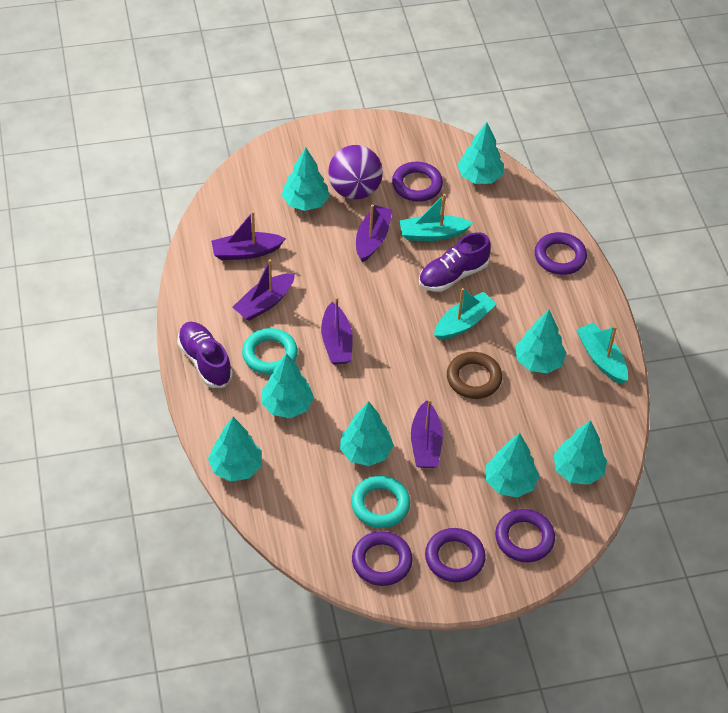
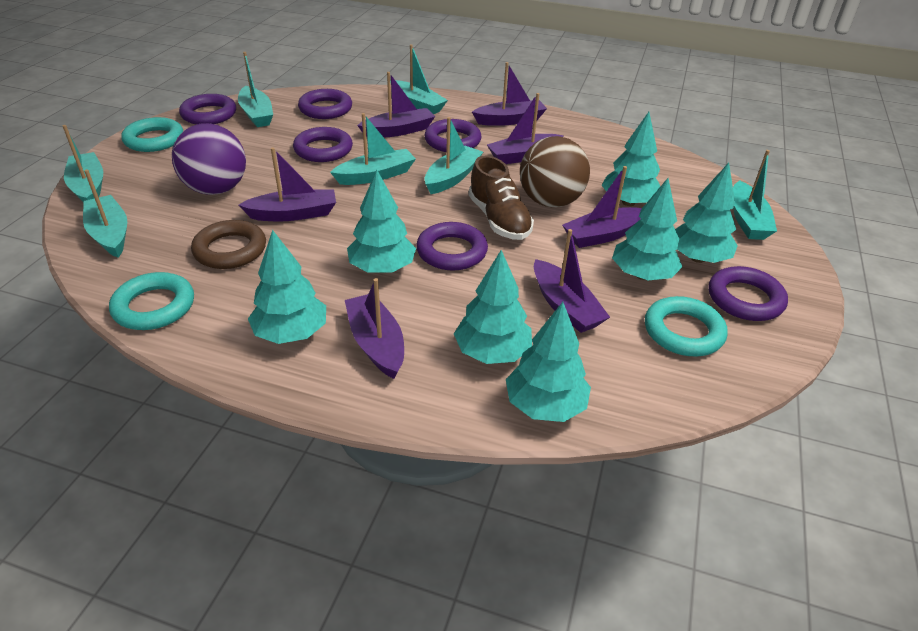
brown ball: none = 0 -> [520,136,590,207] = 1
brown shoe: none = 0 -> [468,156,534,240] = 1
purple boat: [211,211,286,260] [232,259,295,321] [321,297,353,365] [356,205,392,262] [411,399,443,468] = 5 -> [239,147,336,221] [345,278,404,379] [357,72,435,138] [472,62,547,126] [487,93,564,164] [534,229,610,333] [562,166,642,248] = 7
purple ring: [352,531,413,586] [392,162,443,202] [425,528,486,582] [495,509,555,562] [535,232,587,275] = 5 -> [179,94,236,125] [293,127,353,162] [298,89,352,119] [416,222,488,271] [424,119,482,152] [709,266,788,321] = 6
purple shoe: [177,322,233,388] [419,233,491,291] = 2 -> none = 0
turquoise boat: [400,194,473,241] [434,288,497,340] [576,323,628,384] = 3 -> [63,125,103,203] [83,170,127,258] [238,52,273,127] [330,113,416,185] [390,44,448,114] [425,117,483,194] [733,150,777,240] = 7
turquoise ring: [242,328,298,375] [351,476,410,528] = 2 -> [109,272,194,330] [121,117,183,152] [645,296,728,356] = 3
turquoise tree: [208,417,262,482] [261,353,314,418] [282,148,329,211] [340,401,394,466] [458,122,504,184] [486,433,540,498] [515,310,567,373] [553,420,607,485] = 8 -> [248,230,326,344] [347,170,416,273] [454,250,532,364] [506,302,591,422] [601,112,660,206] [612,178,682,280] [675,163,738,263] = 7

